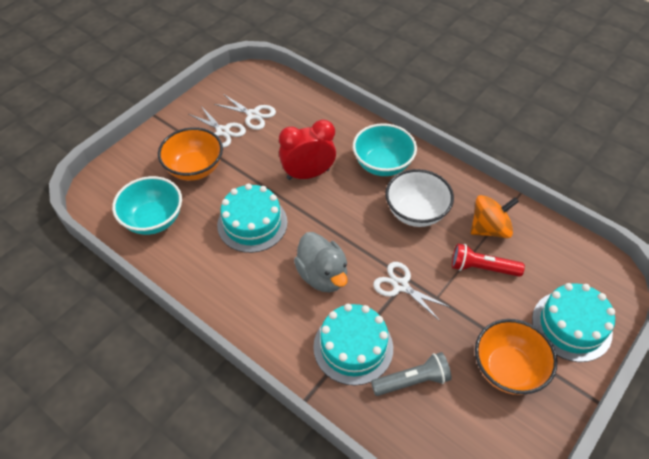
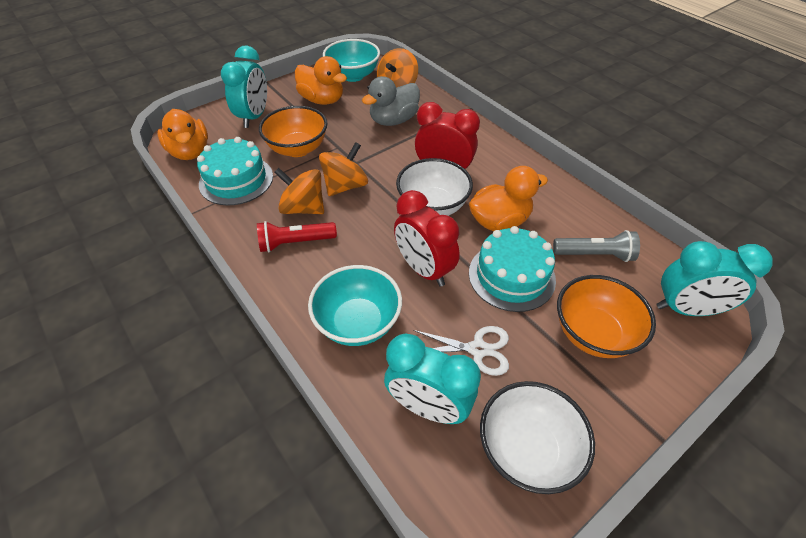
orange duck: none = 0 -> [157,109,208,160] [295,56,347,105] [469,166,548,231] = 3
orange spinning top: [471,195,519,238] = 1 -> [274,168,324,214] [319,142,368,196] [377,48,418,87] = 3
red clock: [279,119,336,180] = 1 -> [394,190,460,287] [415,102,480,169] = 2
turquoise cake: [217,183,288,253] [313,304,393,385] [532,283,615,362] = 3 -> [197,137,273,205] [469,226,556,312] = 2
turquoise clock: none = 0 -> [221,46,267,128] [384,334,481,424] [657,241,773,316] = 3
white bowl: [385,169,454,227] = 1 -> [396,158,473,216] [480,381,595,494] = 2
white scissors: [189,106,246,148] [214,94,276,130] [373,262,450,321] = 3 -> [413,326,509,376] = 1

